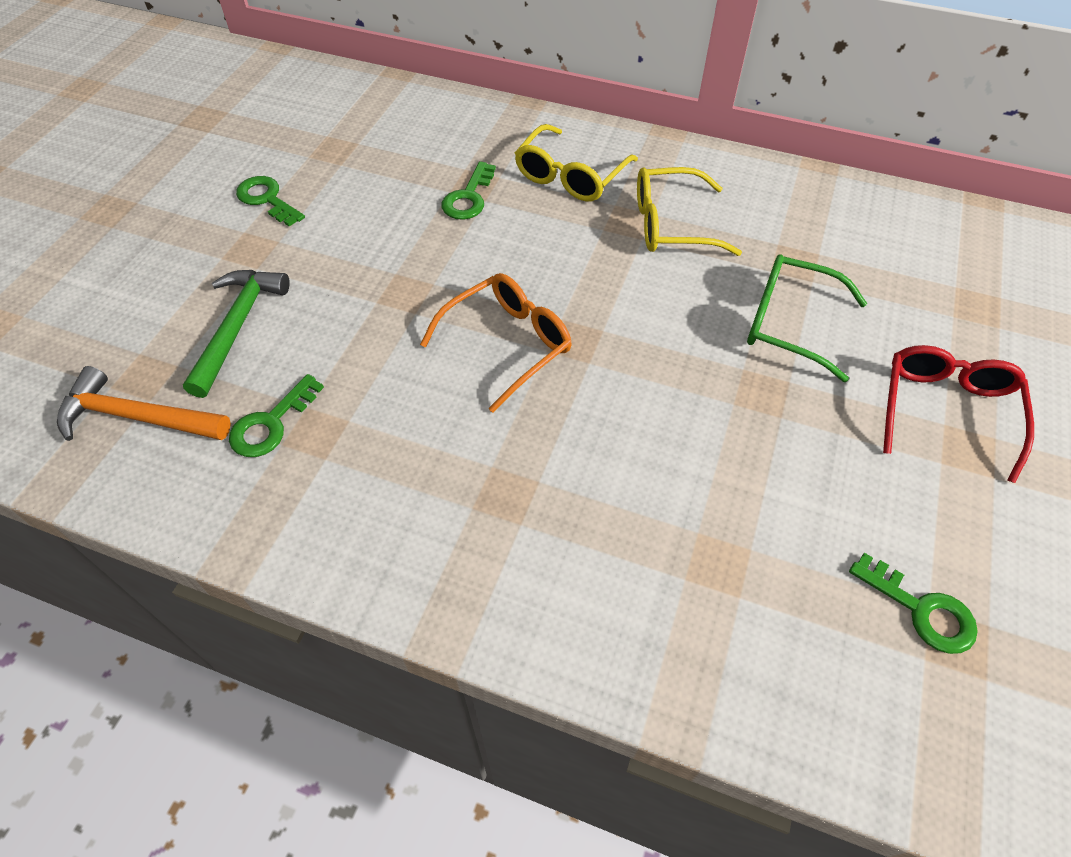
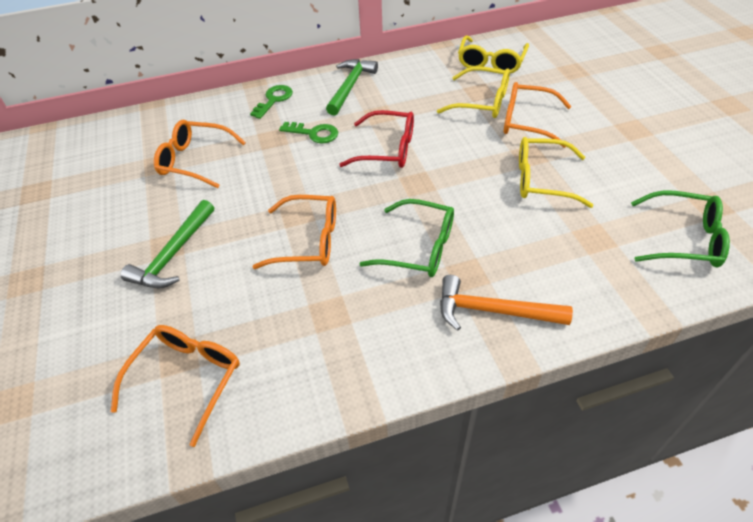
green glasses: [747,254,867,382] = 1 -> [359,199,454,277] [631,190,730,268] = 2
green hammer: [183,270,290,398] = 1 -> [121,200,214,288] [326,59,378,116] = 2
green key: [229,374,324,457] [236,176,305,227] [442,161,496,220] [849,553,978,654] = 4 -> [250,85,293,119] [279,122,338,144] = 2
orange glasses: [420,273,572,413] = 1 -> [111,325,240,447] [154,120,246,188] [252,195,336,269] [504,82,572,148] = 4
yellow glasses: [515,124,638,202] [637,167,742,256] = 2 -> [437,66,510,118] [458,35,529,73] [519,137,593,208] = 3

